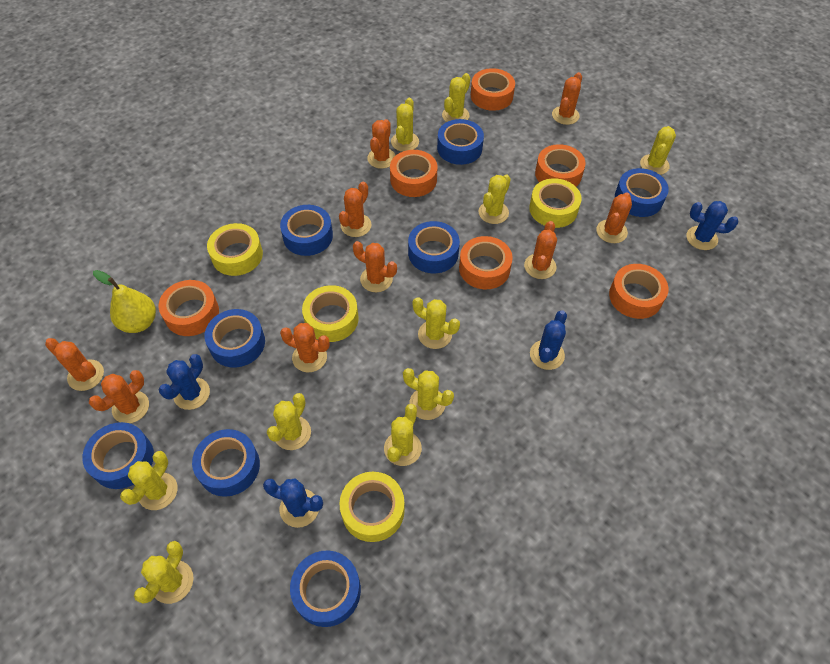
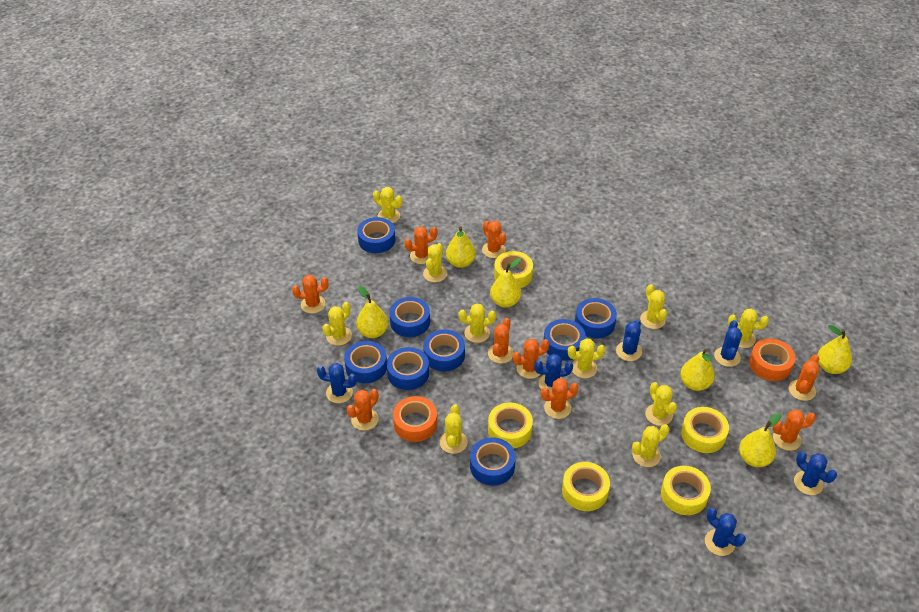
blue cactus: [159,354,210,410] [263,478,323,528] [530,310,567,370] [686,201,738,250] = 4 -> [317,363,357,403] [534,354,573,392] [616,320,642,361] [705,508,746,556] [714,320,742,367] [794,452,837,495] = 6
orange tape: [159,280,219,336] [390,150,438,197] [459,236,513,289] [471,68,515,111] [535,144,586,187] [609,264,669,319] = 6 -> [393,396,437,442] [749,338,795,381] = 2
yellow pear: [93,270,156,333] = 1 -> [356,286,388,338] [446,226,476,268] [490,258,521,308] [680,349,715,391] [739,413,781,467] [817,325,852,374] = 6
yellow tape: [207,223,263,276] [302,285,359,342] [339,472,405,542] [529,178,582,228] = 4 -> [488,402,533,448] [494,251,533,288] [562,462,610,511] [661,466,711,515] [681,407,729,453] = 5

